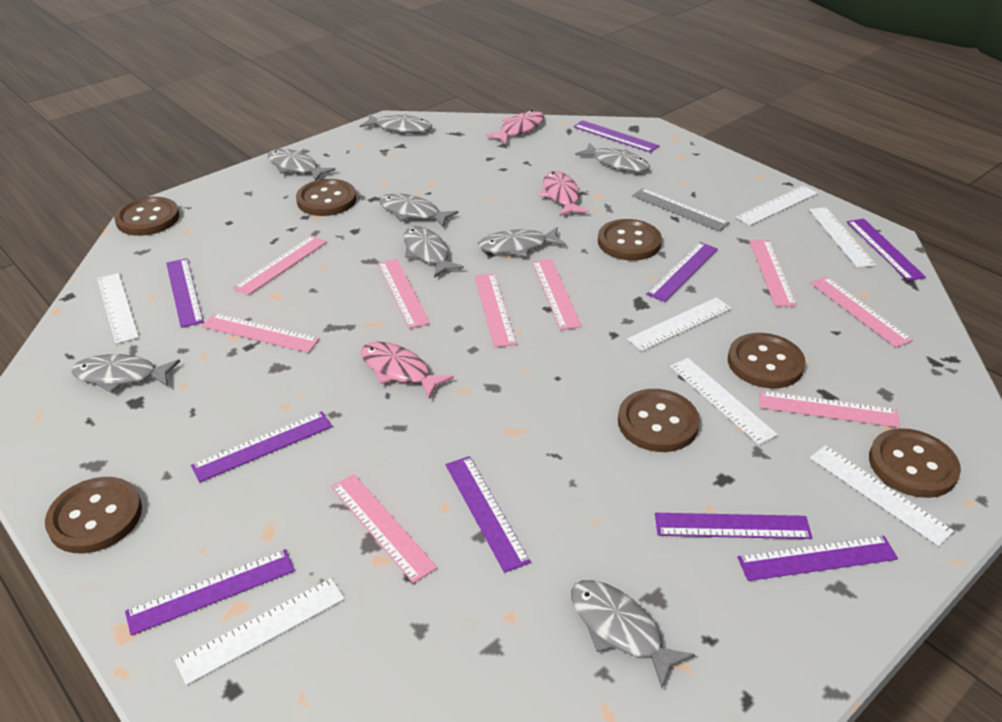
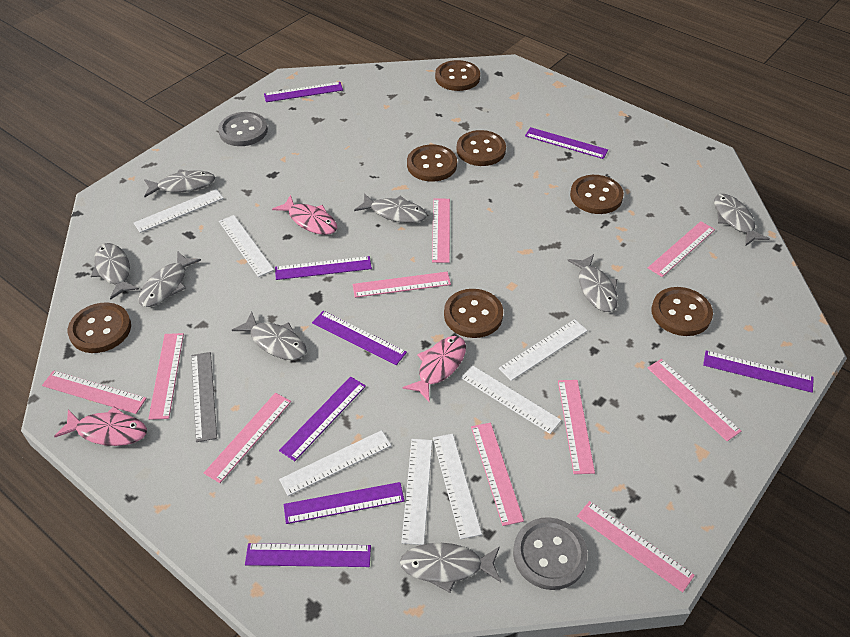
grey button: none = 0 -> [218,112,268,146] [513,517,588,590] = 2
pink ruler: [202,313,320,353] [233,235,327,295] [331,474,437,583] [378,259,430,329] [474,273,517,347] [532,259,582,330] [749,240,797,306] [760,391,900,427] [811,277,913,348] = 9 -> [42,370,147,414] [148,333,184,420] [204,393,291,483] [352,272,451,298] [432,198,450,263] [471,423,524,526] [558,380,595,474] [577,501,695,592] [648,221,715,277] [648,359,741,441] = 10
purple ruler: [125,549,295,636] [166,258,204,328] [191,411,333,482] [446,456,531,573] [573,120,659,153] [646,242,718,302] [655,513,812,539] [737,536,898,581] [847,219,926,281] = 9 -> [245,543,371,567] [264,82,343,102] [275,256,372,280] [279,376,366,461] [284,482,404,524] [312,311,407,365] [525,127,608,159] [703,351,814,393] = 8

